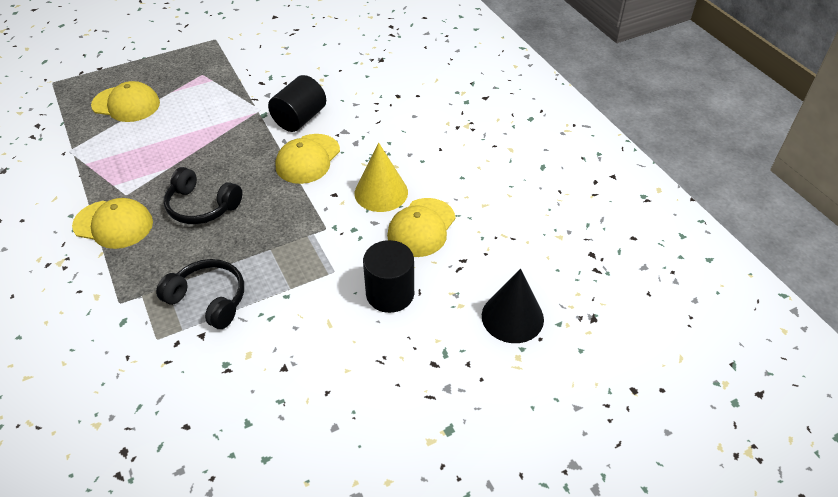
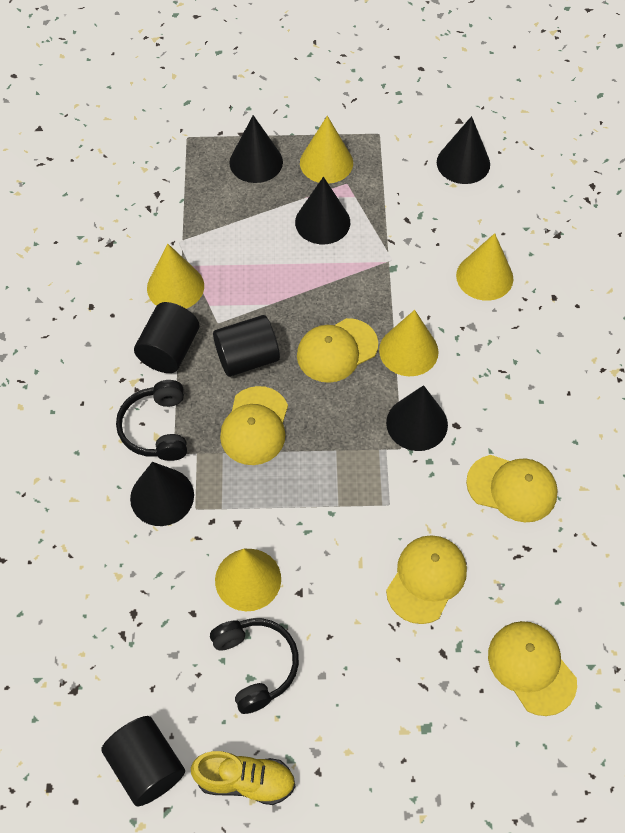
black cone: [482,269,544,343] = 1 -> [130,462,194,526] [229,115,283,183] [295,177,350,244] [386,385,448,451] [437,116,490,184] = 5
black cylinder: [268,75,326,132] [363,240,414,313] = 2 -> [101,716,185,806] [134,302,199,373] [213,315,280,377] = 3
yellow cap: [72,198,153,249] [91,81,160,122] [276,134,340,184] [387,198,456,257] = 4 -> [220,386,288,465] [297,318,378,383] [386,535,467,624] [466,455,558,522] [488,621,577,716] = 5
yellow cone: [355,142,408,212] = 1 -> [147,244,204,309] [215,549,281,611] [300,116,353,184] [379,310,439,376] [456,233,513,301] = 5
yellow shoe: none = 0 -> [191,751,295,805] = 1

